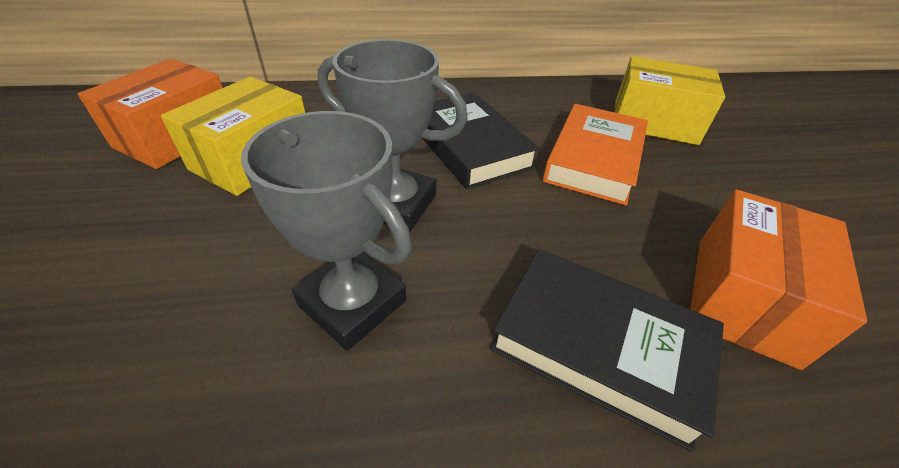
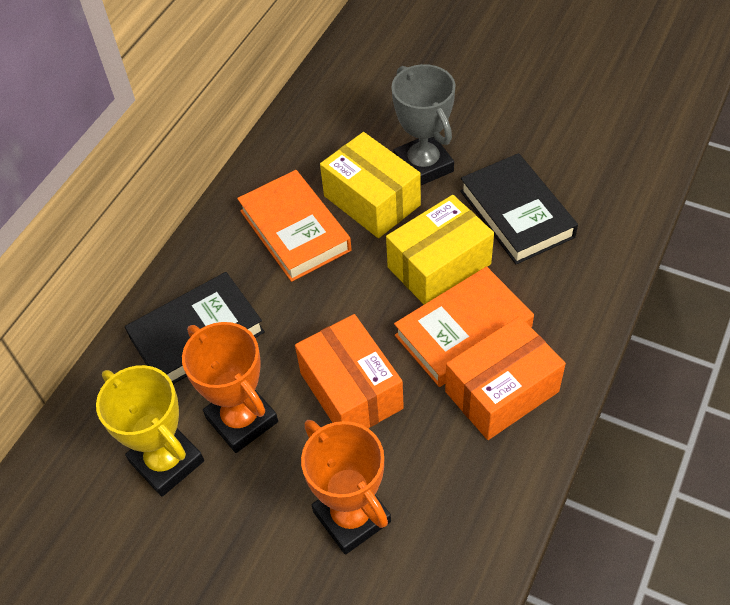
grey trophy: [241,111,412,351] [317,39,468,232] = 2 -> [392,64,455,185] = 1
orange book: [542,104,648,205] = 1 -> [237,170,352,282] [394,266,534,387] = 2
orange trophy: none = 0 -> [182,322,278,453] [301,420,391,555] = 2
yellow trophy: none = 0 -> [96,365,204,497] = 1

